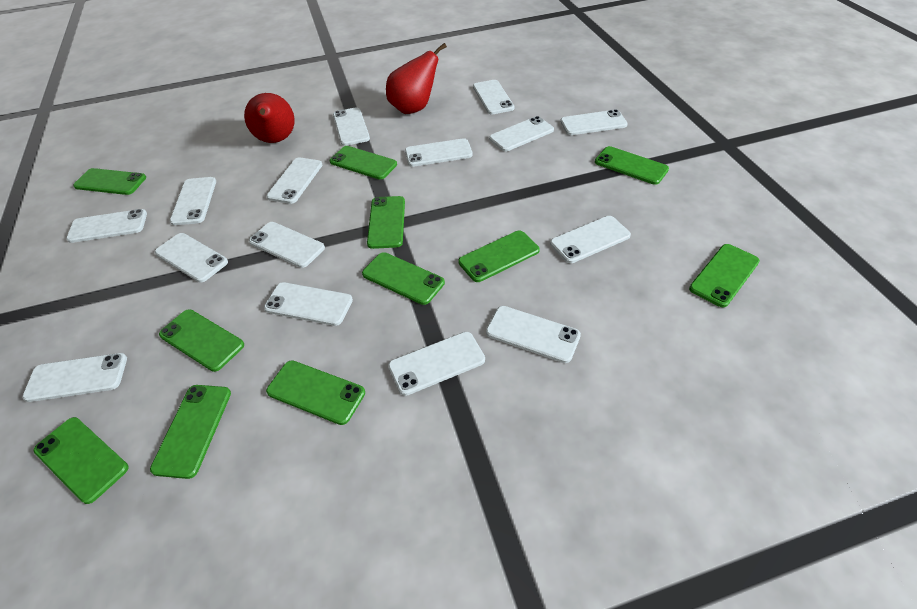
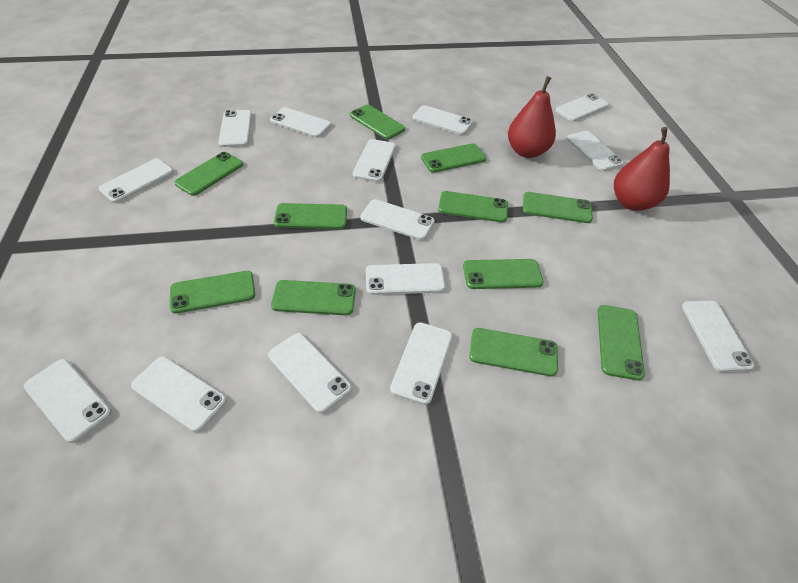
white phone: [22,353,127,402] [66,209,147,243] [155,233,228,282] [170,177,216,225] [249,222,325,268] [264,282,353,326] [266,157,322,204] [333,107,370,146] [388,332,485,396] [405,138,473,167] [473,80,515,114] [486,306,581,363] [489,116,554,151] [550,216,631,263] [560,109,628,135] = 15 -> [24,359,112,443] [99,158,174,203] [131,356,227,432] [218,110,252,147] [268,333,352,413] [270,107,331,137] [353,139,396,182] [361,199,435,240] [366,263,445,295] [390,322,452,405] [412,105,473,135] [555,93,609,122] [567,131,624,171] [682,301,754,372] = 14

